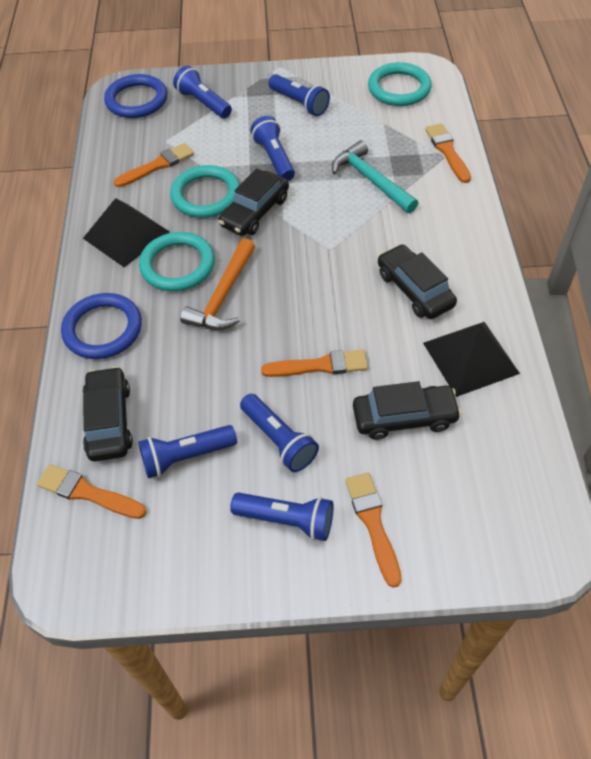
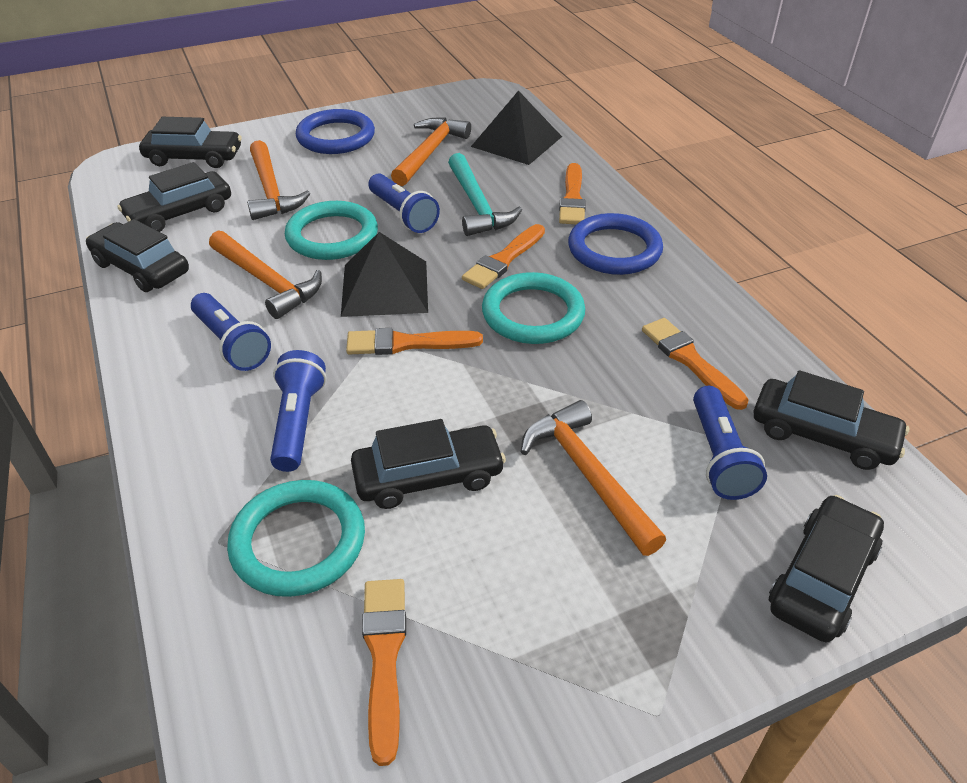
black car: [83,366,133,461] [218,168,289,236] [353,381,462,440] [378,244,457,319] = 4 -> [86,219,189,292] [117,162,231,232] [139,117,242,168] [351,419,506,509] [753,370,909,470] [769,495,884,642] = 6
blue flashlight: [138,425,237,478] [173,66,232,118] [230,492,334,541] [240,394,319,472] [250,116,295,181] [268,74,330,116] = 6 -> [191,293,271,371] [270,350,326,472] [368,173,440,233] [693,386,767,500] = 4
orange hammer: [180,238,255,330] = 1 -> [209,230,322,319] [247,140,310,220] [391,118,471,186] [521,400,666,556] = 4

